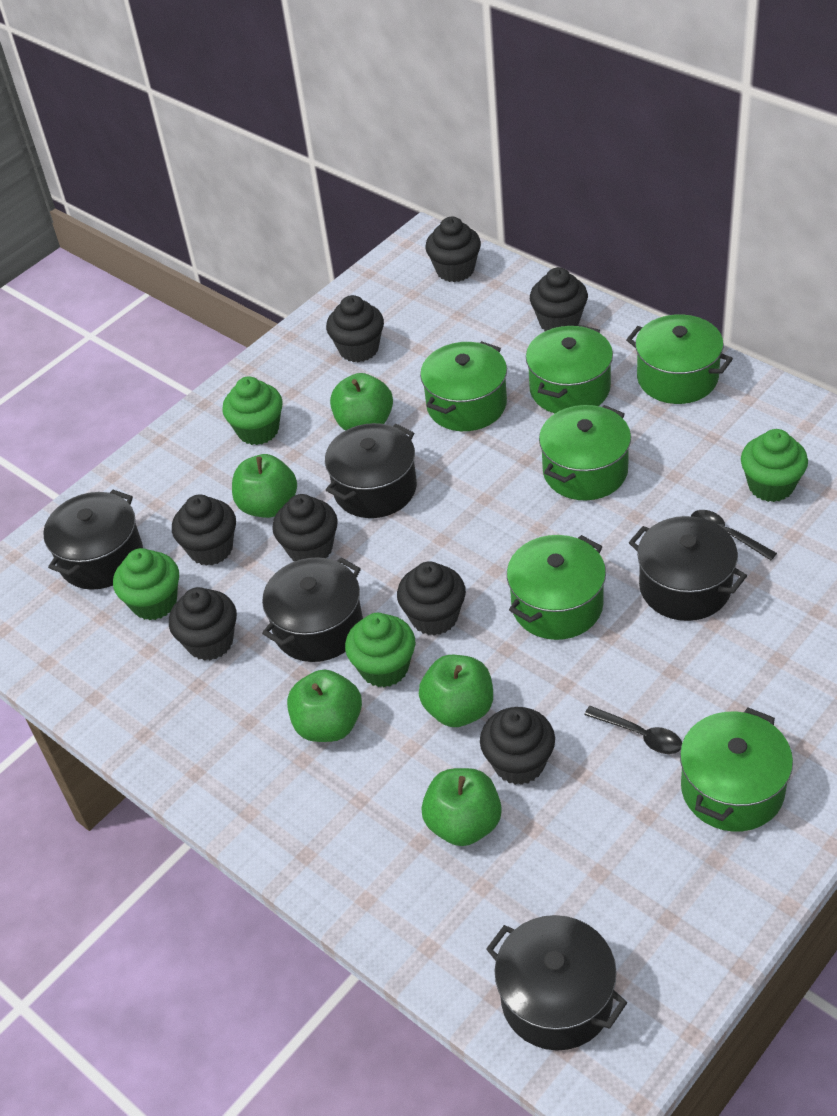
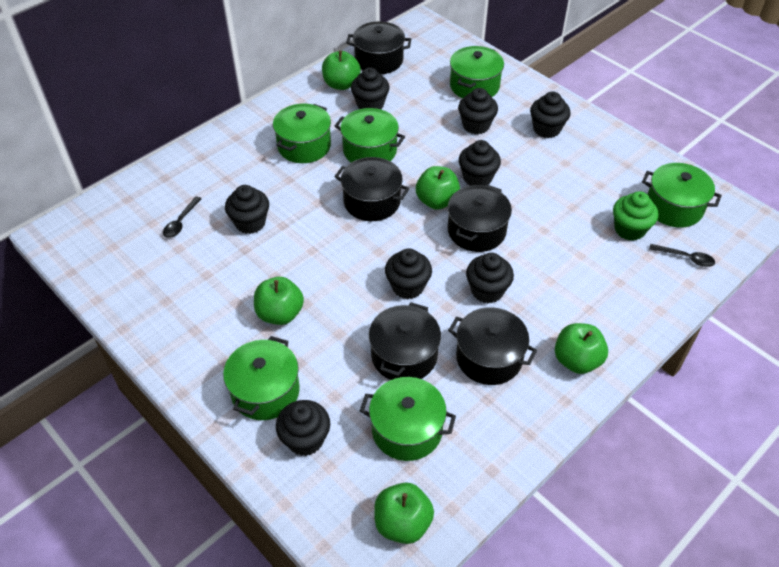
green cupcake: [113,548,179,620] [222,376,283,445] [345,613,415,688] [741,429,808,502] = 4 -> [613,191,658,241] = 1

